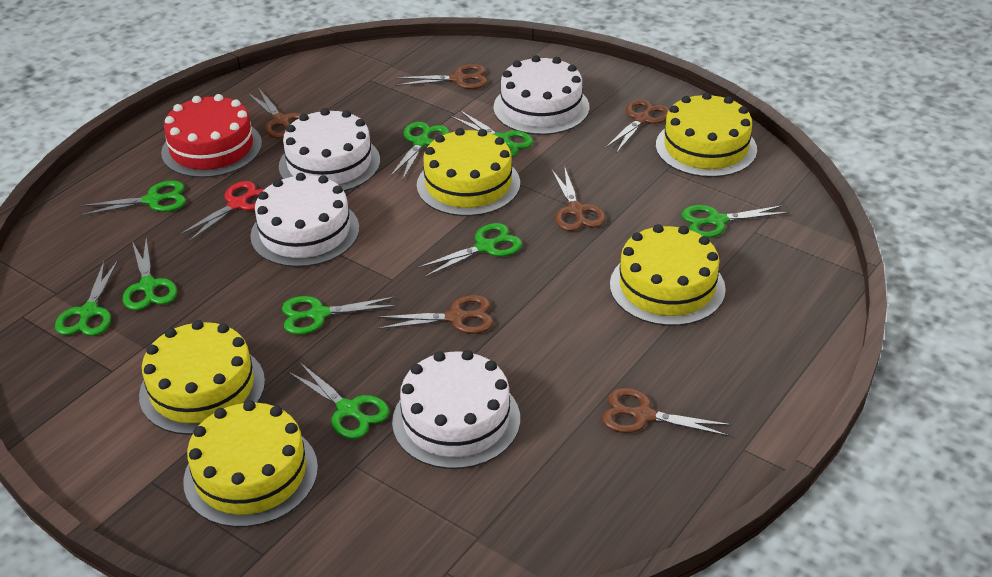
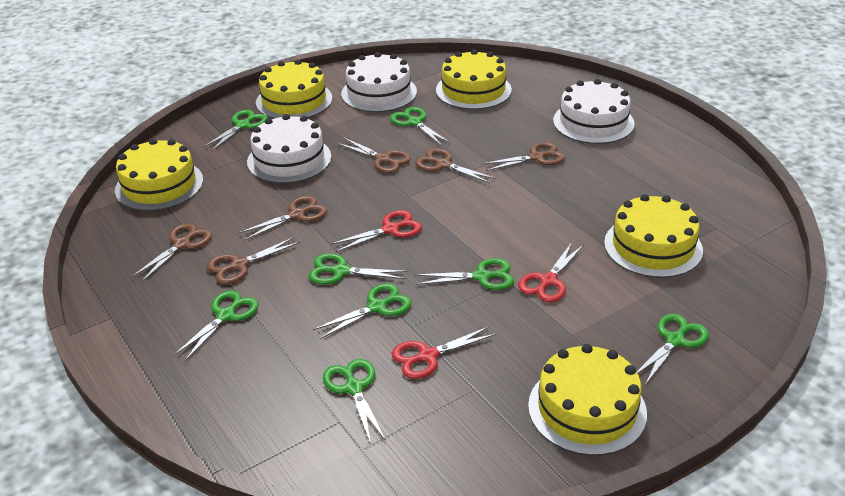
green scissors: [55,260,118,336] [80,180,186,216] [123,238,177,310] [282,296,398,335] [288,363,389,439] [390,122,450,181] [417,223,522,277] [450,110,533,157] [681,205,789,238] = 9 -> [174,290,259,361] [203,110,268,151] [309,253,408,284] [313,283,412,339] [323,359,386,444] [390,107,450,146] [414,258,514,290] [637,314,709,385] = 8
red cake: [161,94,262,178] = 1 -> none = 0
red scissors: [178,181,264,242] = 1 -> [331,210,422,252] [392,326,496,379] [518,242,584,302] = 3
white cake: [250,173,359,267] [279,108,380,191] [392,350,520,469] [494,55,589,135] = 4 -> [247,114,331,183] [341,52,417,112] [553,79,635,144] = 3

